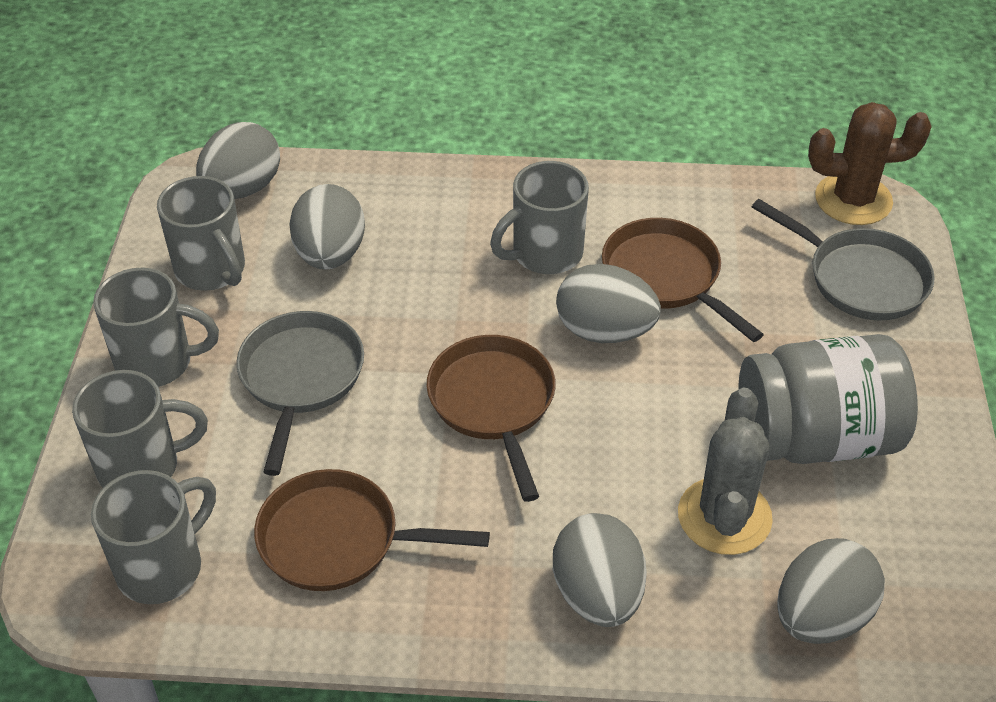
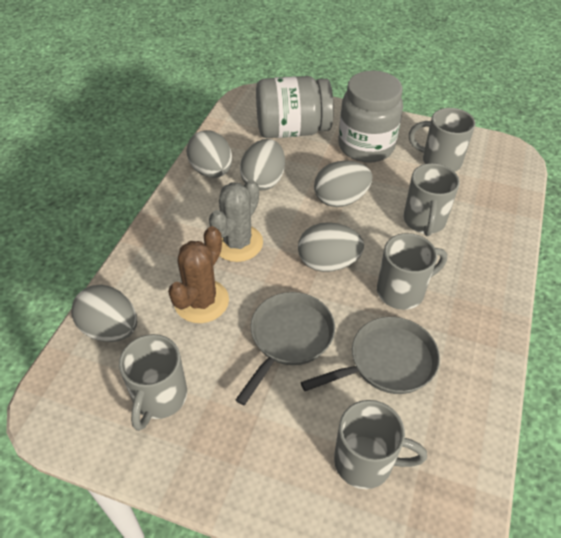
brown pan: [254,469,490,591] [426,335,556,502] [602,218,764,342] = 3 -> none = 0
grey jar: [738,334,918,464] = 1 -> [256,76,334,138] [338,71,403,163] = 2

